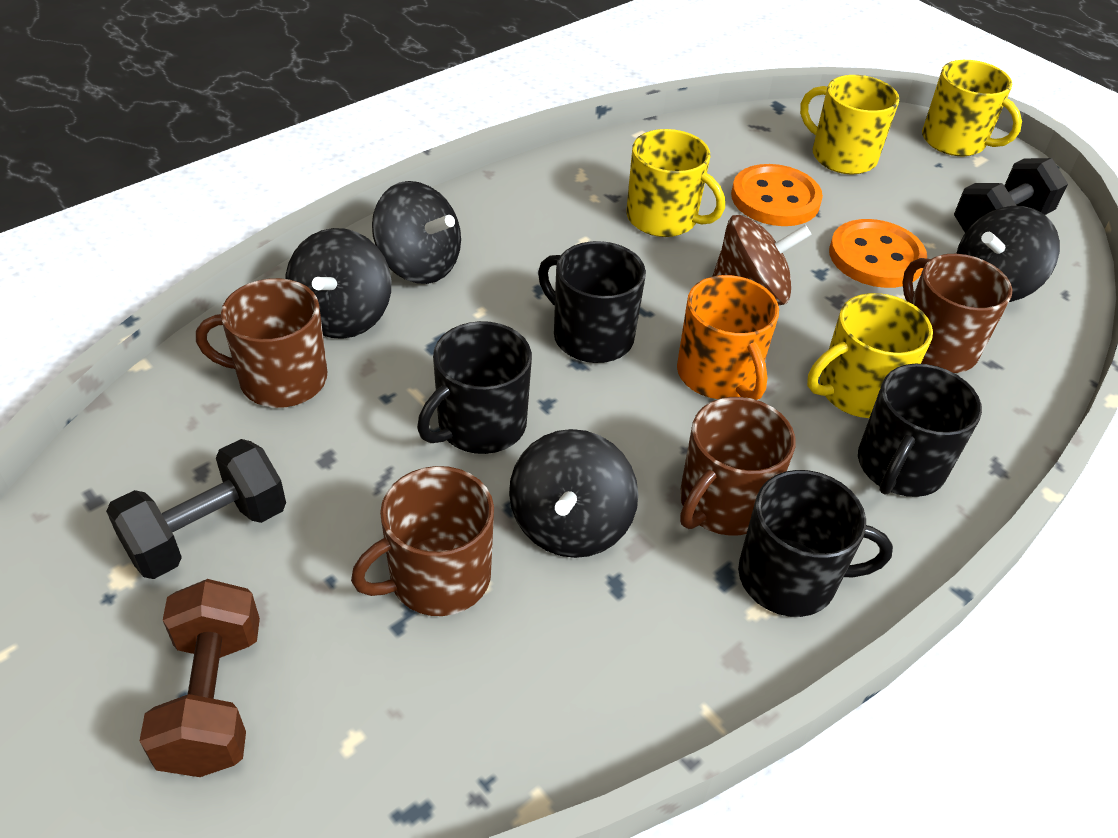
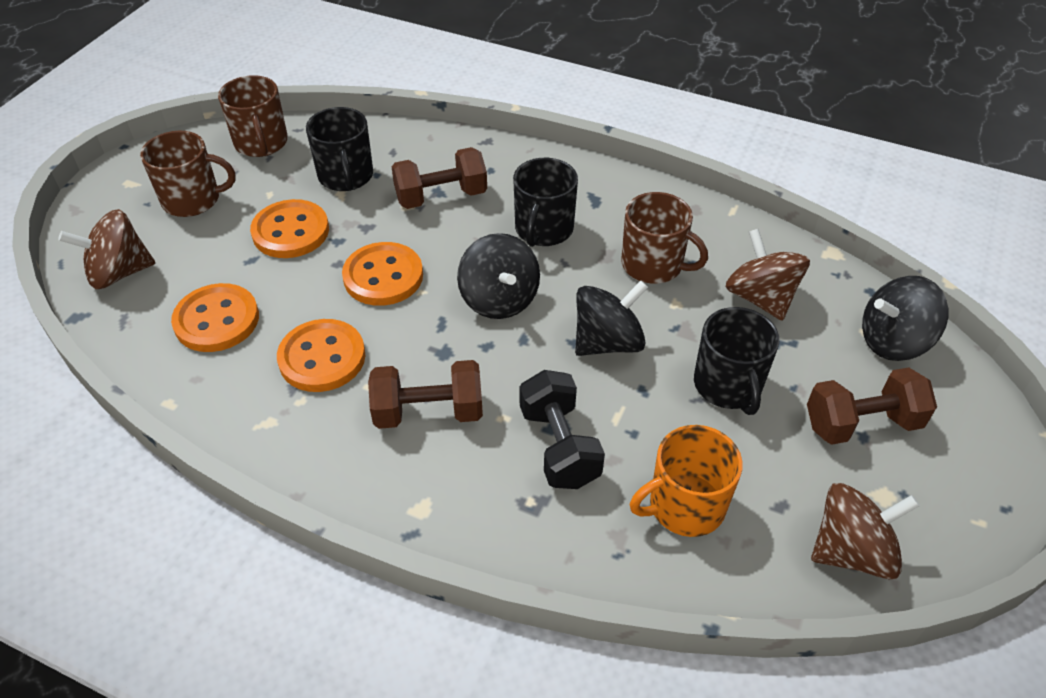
black dumbbell: [106,439,286,579] [954,158,1068,233] = 2 -> [520,370,605,489] = 1
black mug: [417,321,532,454] [538,241,646,363] [738,470,893,617] [858,364,982,497] = 4 -> [306,107,373,191] [513,158,578,247] [694,307,779,415] = 3
black spinning top: [285,228,391,339] [372,181,461,284] [509,429,638,558] [956,206,1060,302] = 4 -> [457,233,540,319] [575,280,648,356] [862,276,948,361] = 3
brown dumbbell: [139,579,260,777] = 1 -> [368,360,483,429] [392,147,487,209] [807,368,937,445] = 3
brown mug: [196,278,327,408] [351,466,494,616] [680,397,795,536] [902,254,1013,373] = 4 -> [140,131,236,217] [218,75,288,157] [621,192,708,284] = 3
brown spinning top: [713,215,812,305] = 1 -> [58,209,155,289] [726,229,810,321] [811,483,920,580] = 3
orange button: [731,164,823,226] [829,219,927,288] = 2 -> [171,283,259,352] [250,199,329,258] [277,319,366,392] [342,242,423,306] = 4
yellow mug: [626,129,725,237] [800,75,900,174] [807,293,933,418] [922,60,1022,156] = 4 -> none = 0

